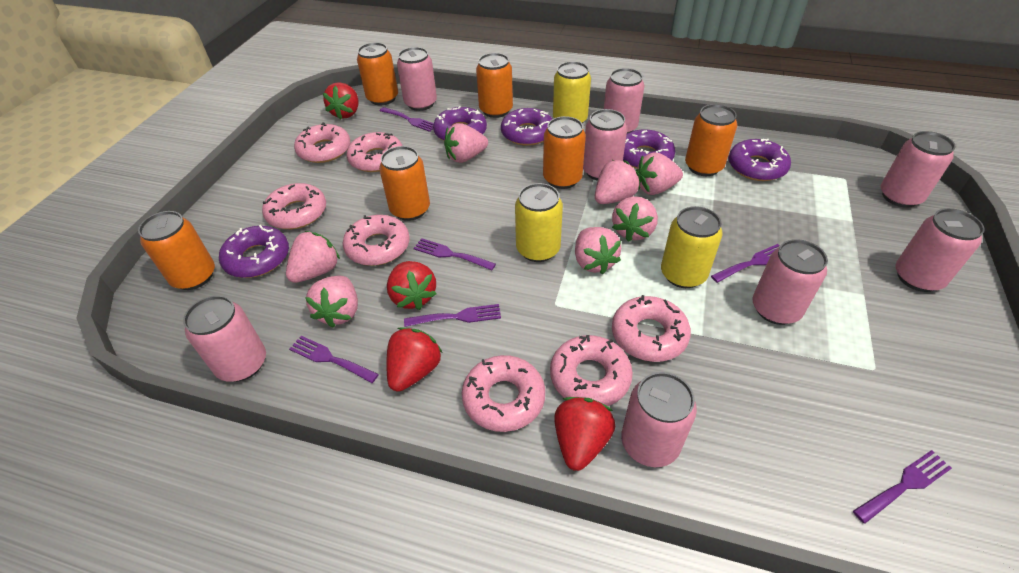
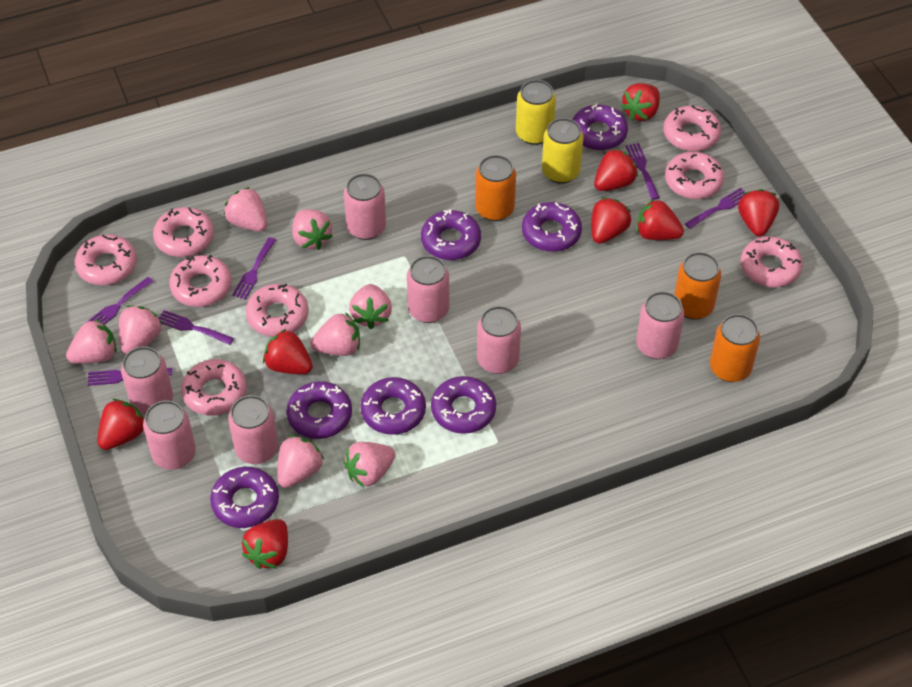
orange can: [138,211,215,290] [357,42,398,105] [379,146,430,221] [476,53,513,118] [543,116,586,189] [685,104,737,176] = 6 -> [475,155,516,221] [674,252,721,320] [710,314,760,382] = 3
pink can: [183,295,266,382] [397,47,437,111] [583,109,627,181] [604,68,644,134] [621,372,697,467] [753,239,828,325] [880,131,956,208] [896,208,985,292] = 8 -> [121,347,173,414] [143,401,196,469] [228,395,279,464] [344,173,386,240] [407,256,449,323] [477,306,521,374] [636,291,684,359] = 7
pink donut: [262,183,326,229] [294,122,351,163] [343,215,410,266] [346,132,402,172] [462,355,545,432] [550,335,633,406] [612,295,691,362] = 7 -> [75,234,137,285] [153,207,214,257] [169,255,232,307] [181,359,247,416] [246,284,309,337] [663,105,721,151] [665,152,724,199] [741,236,803,287] = 8
pink strawberry: [286,231,340,283] [305,276,358,328] [444,123,488,163] [575,227,621,275] [595,160,640,204] [612,196,658,242] [636,152,683,195] = 7 -> [66,319,117,364] [119,305,163,354] [224,187,267,232] [277,435,324,488] [292,209,333,250] [310,312,360,356] [344,442,396,487] [349,284,392,329] = 8
purple donut: [219,225,289,278] [433,106,487,141] [501,108,552,146] [623,130,675,169] [728,138,791,181] = 5 -> [210,467,279,528] [286,381,352,439] [360,377,426,435] [421,210,481,260] [431,376,496,434] [522,202,582,252] [572,103,628,150] = 7
red strawberry: [323,82,358,120] [386,327,442,392] [387,261,437,310] [554,397,615,471] = 4 -> [97,399,144,450] [242,519,288,569] [263,329,313,374] [591,198,631,244] [594,148,638,191] [621,83,660,121] [637,199,684,240] [738,189,779,237] = 8
yellow can: [515,183,563,262] [553,61,591,124] [661,206,723,288] = 3 -> [516,80,556,145] [542,118,584,184] = 2

